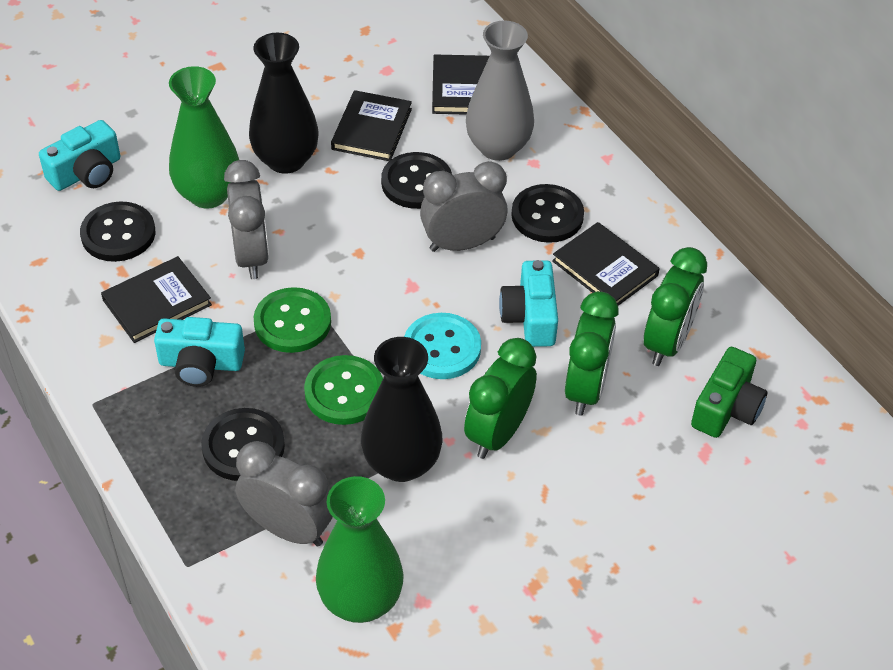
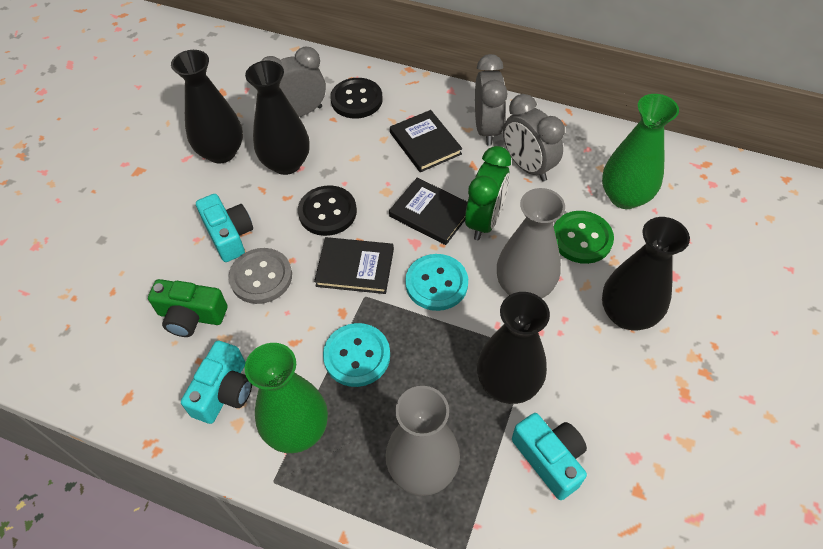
black book: [101,256,212,343] [331,90,412,161] [432,54,489,115] [552,222,660,306] = 4 -> [314,237,394,294] [389,178,467,245] [390,110,462,172] = 3
black button: [80,201,156,262] [201,408,285,481] [381,152,452,209] [511,184,584,243] = 4 -> [298,185,357,236] [330,78,383,118] = 2
black vase: [249,33,319,174] [361,337,443,482] = 2 -> [171,50,243,163] [245,61,310,175] [477,292,550,404] [602,217,690,331] = 4
green button: [254,287,331,353] [304,355,383,425] = 2 -> [554,211,614,264] = 1
green clock: [464,338,537,459] [565,291,618,416] [644,247,707,366] = 3 -> [465,146,511,240] = 1
grey button: none = 0 -> [229,248,292,304] = 1
grey vase: [466,20,534,161] = 1 -> [385,386,460,496] [497,188,565,298] = 2
turquoise button: [404,313,481,379] = 1 -> [323,323,390,387] [405,254,468,311] = 2

